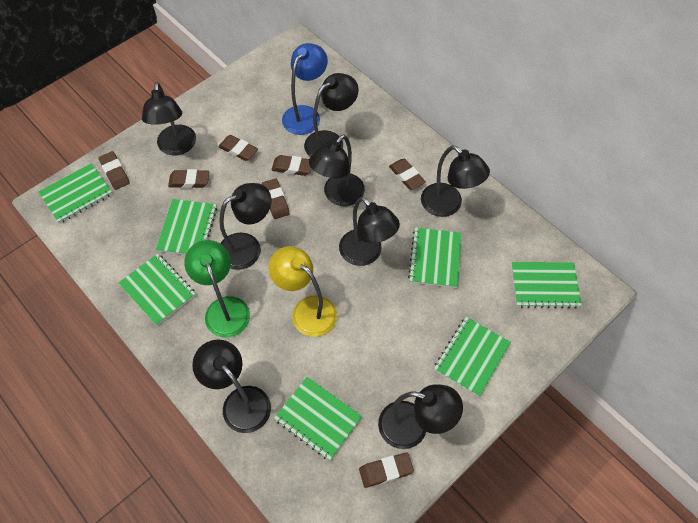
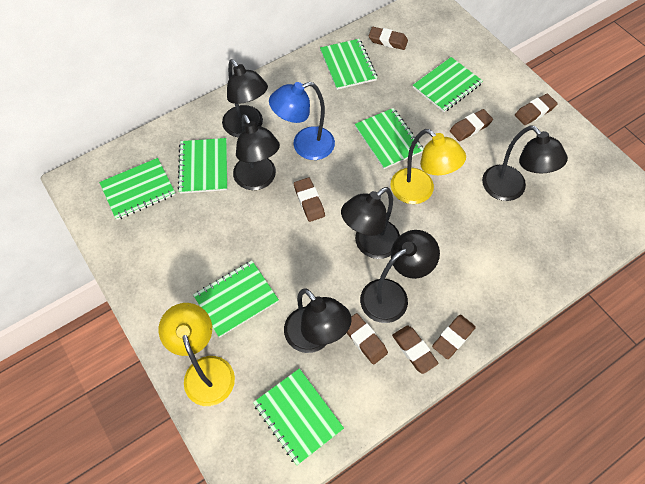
black lamp: [142,82,196,155] [192,340,271,433] [219,183,271,270] [304,73,359,157] [309,134,365,206] [339,197,400,266] [378,384,463,449] [421,145,490,217] = 8 -> [222,59,268,137] [233,114,280,190] [284,288,352,353] [341,187,400,259] [360,230,440,323] [482,125,568,201] = 6
green lamp: [184,240,250,337] = 1 -> none = 0
yellow lamp: [269,246,337,337] = 1 -> [159,303,235,406] [391,129,466,204] = 2

